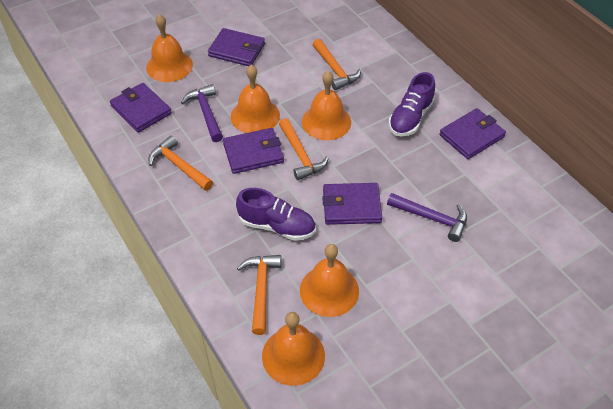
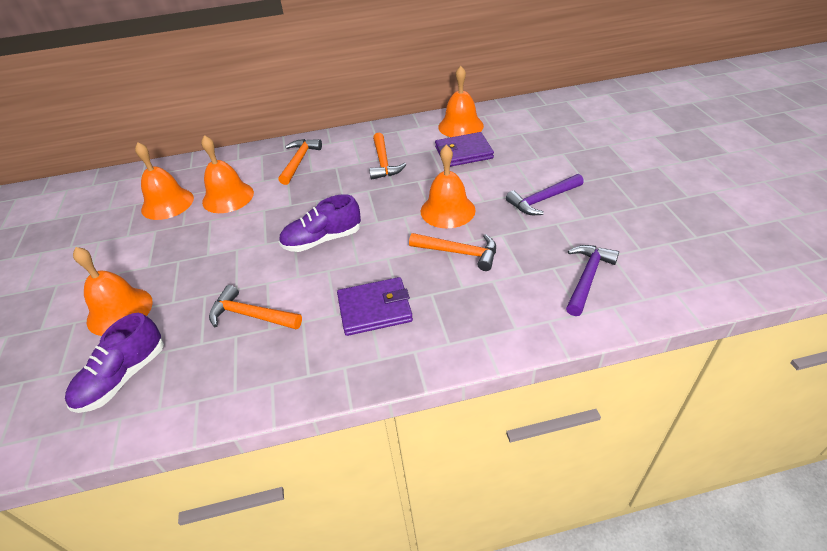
purple wallet: [110,83,172,133] [208,28,265,66] [223,128,284,174] [322,183,382,225] [440,108,506,159] = 5 -> [337,277,413,336] [435,132,494,167] = 2

